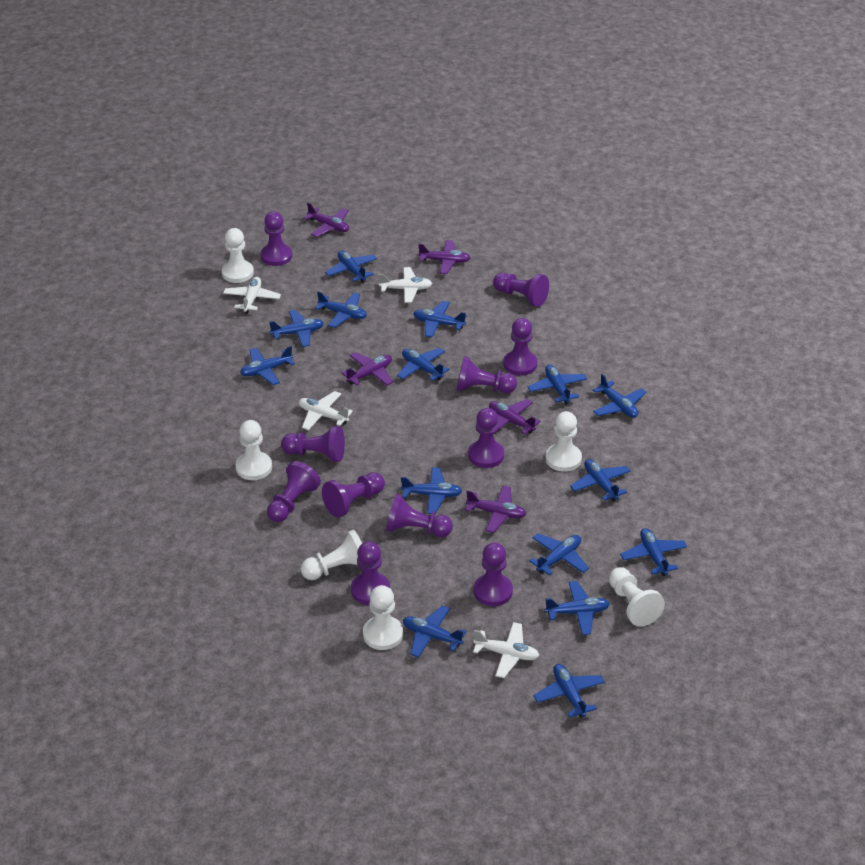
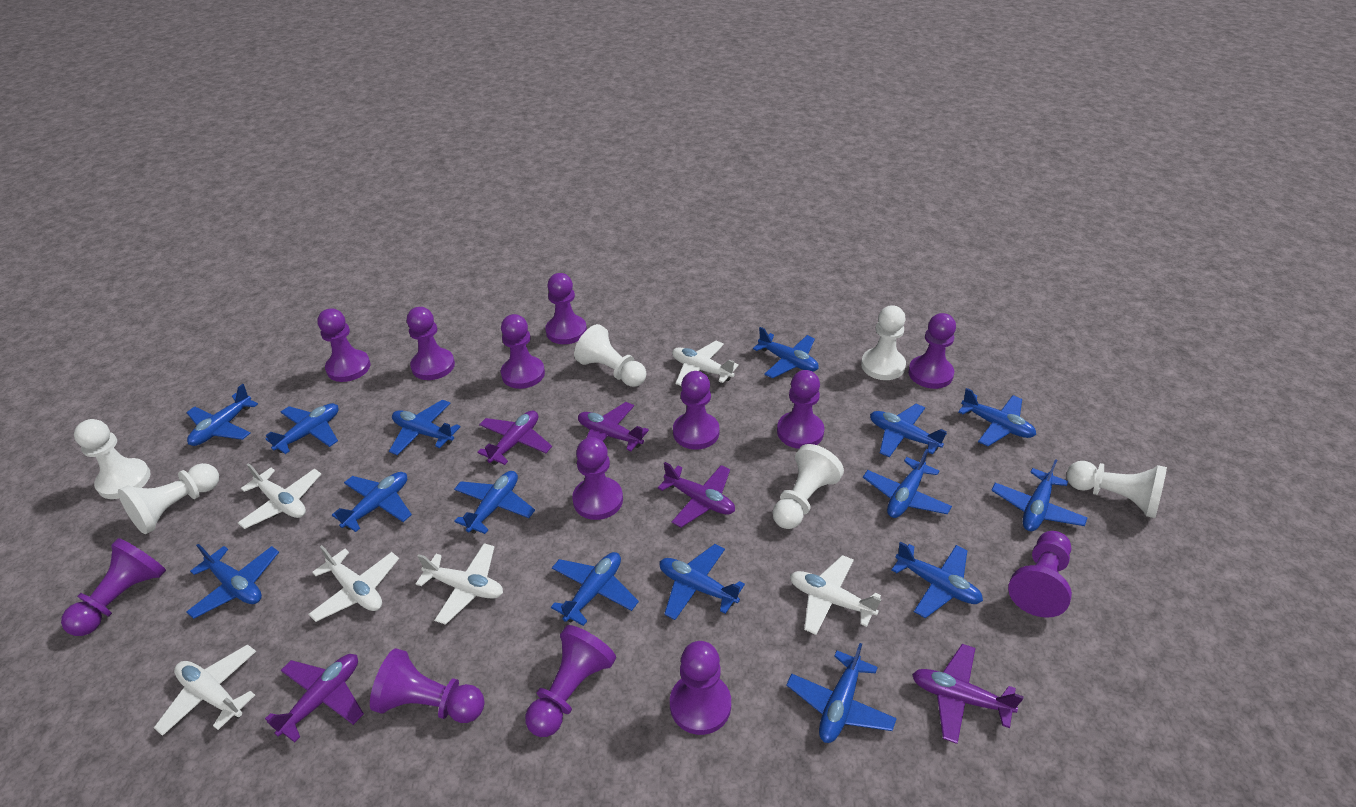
purple pawn: [261,211,292,266] [267,461,321,522] [281,426,345,462] [322,472,385,518] [351,541,390,605] [386,494,453,537] [457,356,517,393] [468,408,504,468] [473,542,513,606] [493,273,549,307] [503,318,538,376] = 11 -> [61,538,166,636] [317,308,370,382] [370,648,485,723] [407,307,455,380] [501,314,545,389] [525,625,616,737] [545,273,587,344] [572,437,623,520] [670,641,731,735] [673,371,719,450] [777,370,824,449] [908,313,956,389] [1008,531,1072,618] = 13
white plane: [223,277,281,314] [299,391,353,430] [379,267,432,303] [473,622,539,678] = 4 -> [154,644,256,736] [238,463,321,529] [308,545,399,622] [416,543,503,625] [672,341,739,386] [790,555,881,635] = 6

